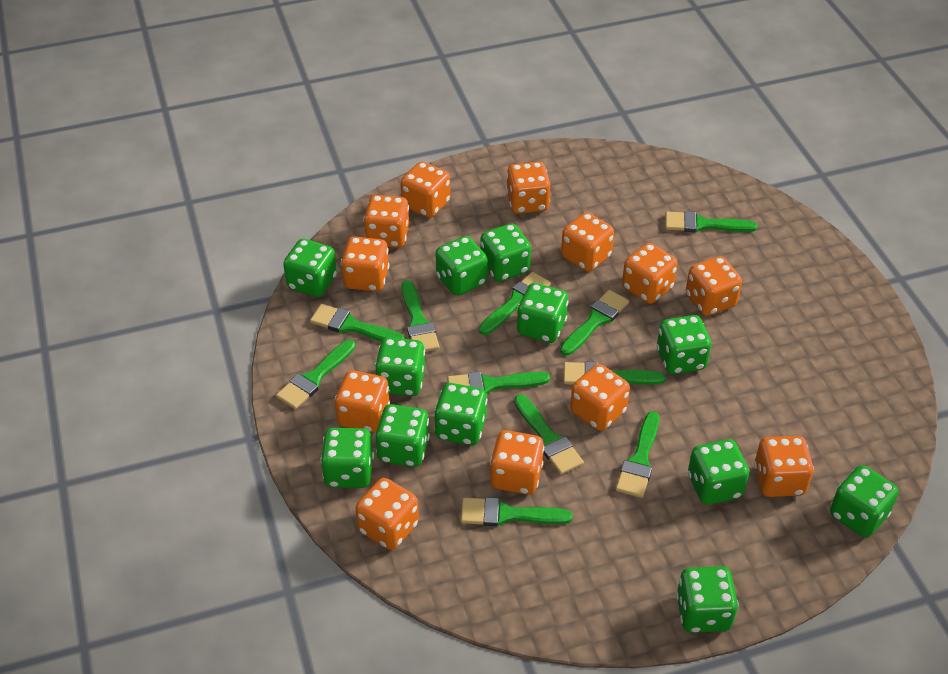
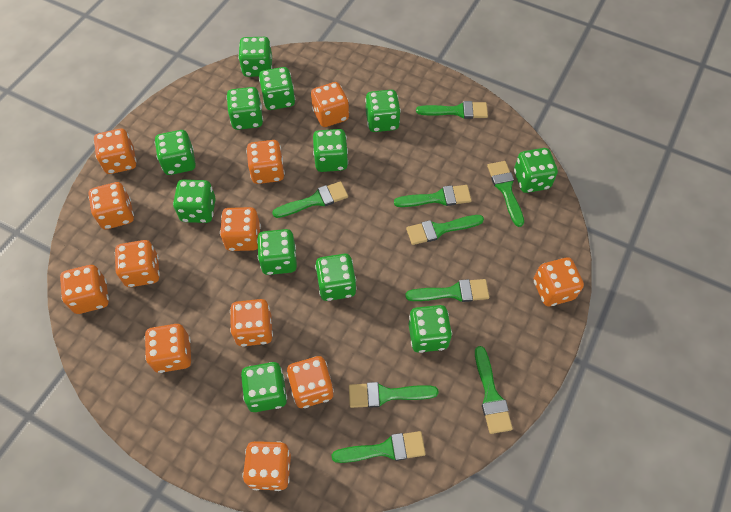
green brush: [276,340,355,409] [310,304,405,342] [402,280,440,352] [447,371,550,394] [461,497,573,526] [479,272,551,335] [514,394,584,475] [560,290,629,356] [564,362,666,385] [616,411,659,498] [665,211,757,233] = 11 -> [272,181,348,218] [332,431,426,463] [349,382,439,408] [394,185,472,207] [405,279,489,302] [406,215,484,245] [416,101,488,119] [475,346,513,434] [487,161,524,227] = 9

